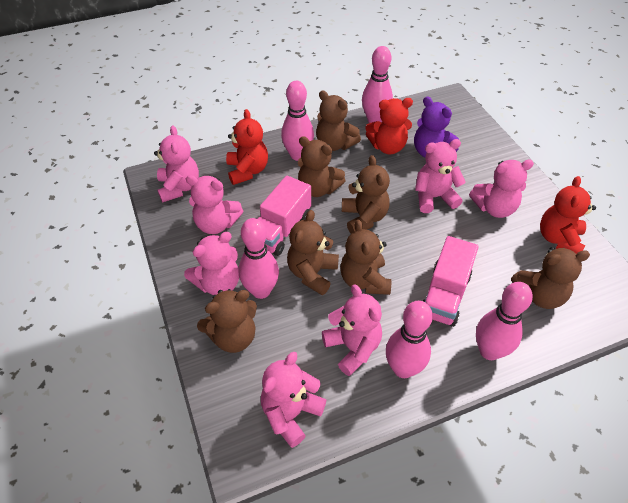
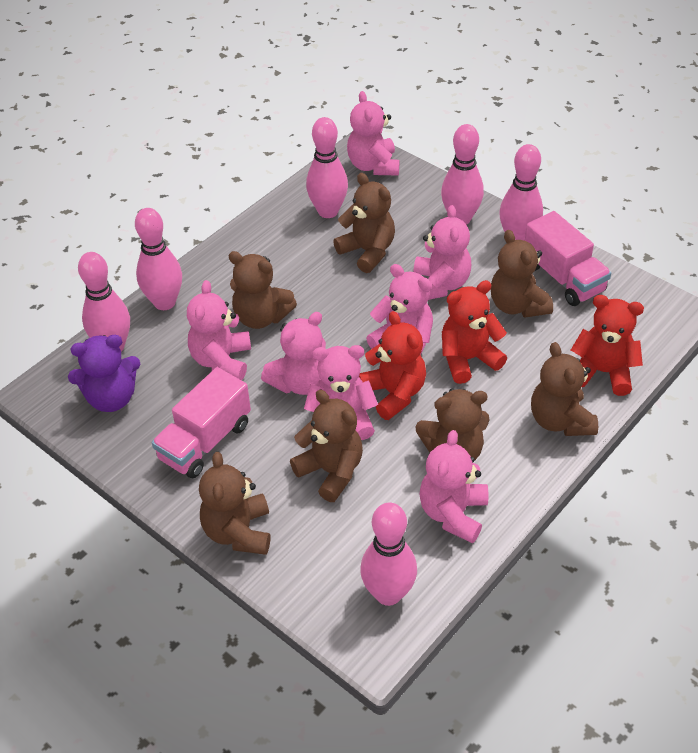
pink bowling pin: [239,218,279,299] [281,81,314,161] [362,46,393,123] [386,301,433,378] [476,282,533,360] = 5 -> [78,252,130,351] [135,208,182,310] [306,117,348,218] [360,503,417,606] [441,124,484,225] [499,144,543,241] = 6

